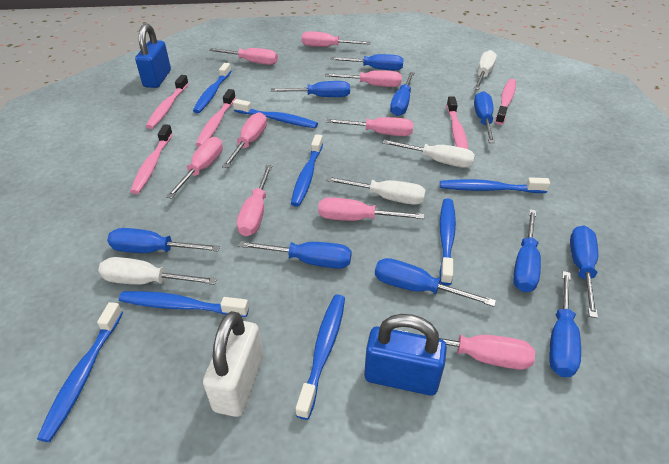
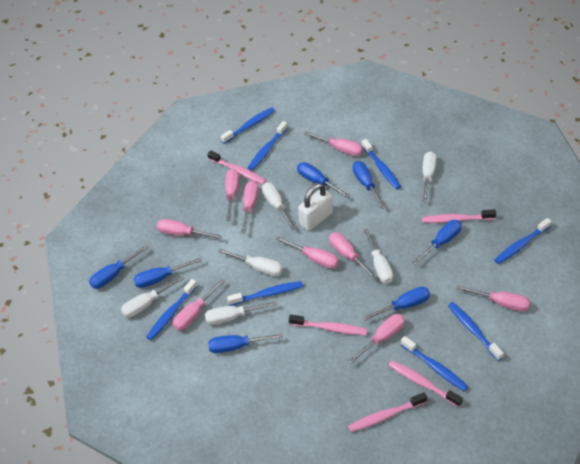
blue padlock: [135,24,171,88] [364,314,447,396] = 2 -> none = 0
blue screwdriver: [107,228,220,253] [238,241,352,269] [271,81,350,97] [330,54,404,70] [375,258,496,307] [390,72,414,116] [474,91,495,143] [513,209,541,292] [549,271,581,377] [570,225,598,318] = 10 -> [89,245,148,289] [133,258,201,288] [208,334,283,353] [297,162,350,198] [353,161,386,209] [363,286,430,321] [413,220,462,264] = 7
white screwdriver: [98,257,217,285] [326,176,426,205] [382,140,475,168] [474,50,497,90] = 4 -> [121,276,184,317] [205,301,277,325] [218,249,283,276] [262,182,296,230] [364,229,393,284] [422,151,437,202] = 6

